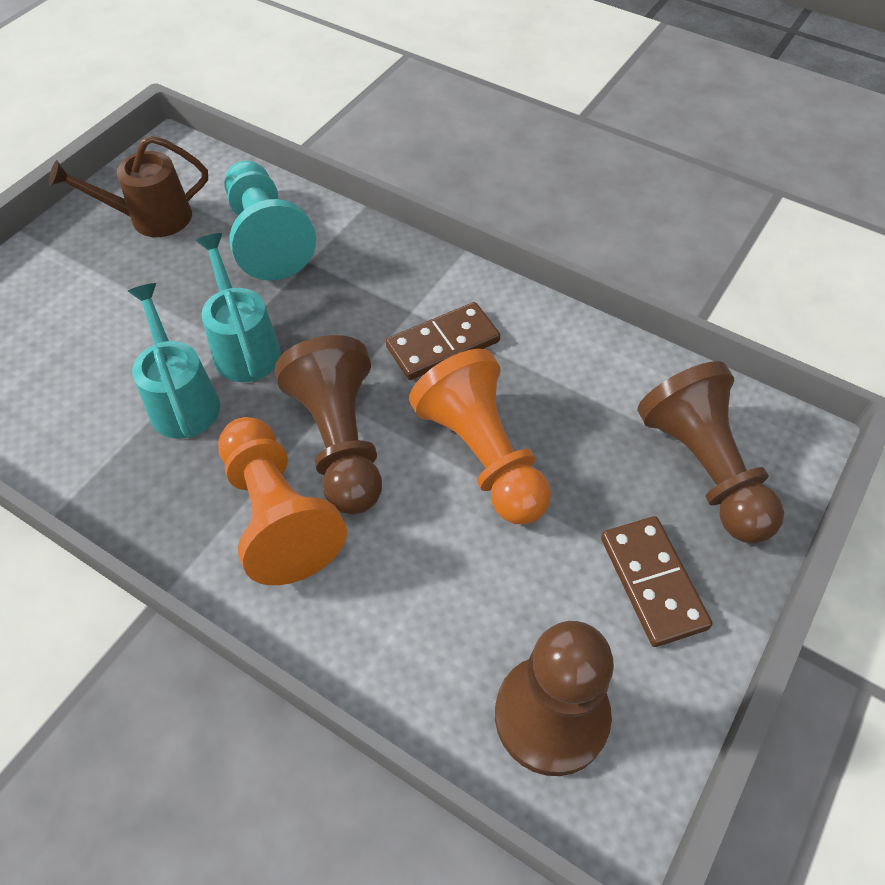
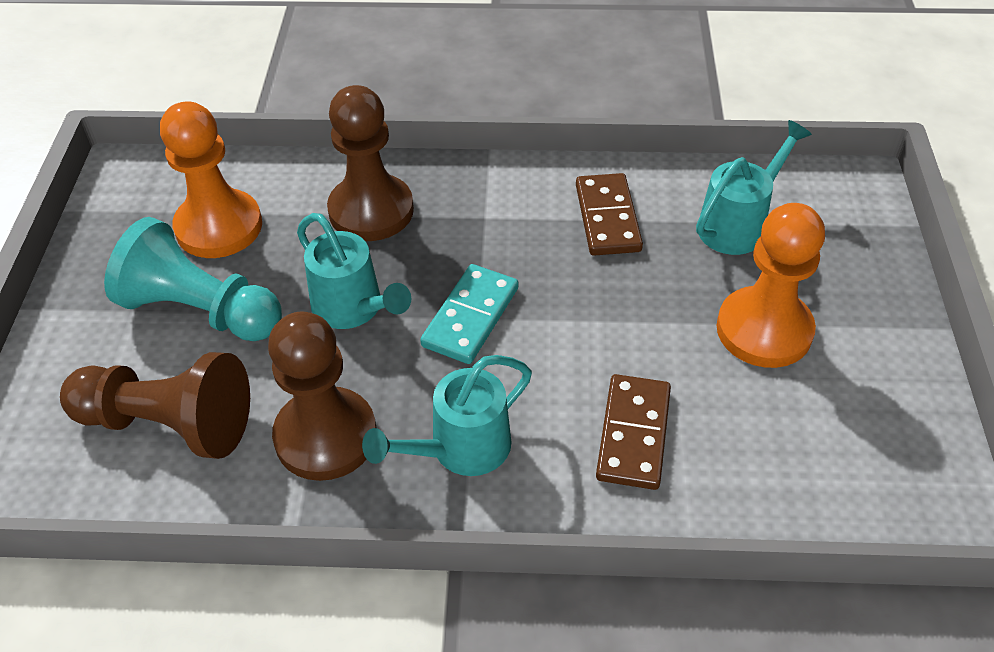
brown watering can: [49,135,208,237] = 1 -> none = 0
turquoise domino: none = 0 -> [420,264,518,364] = 1
turquoise watering can: [128,283,220,439] [195,233,281,382] = 2 -> [297,213,411,329] [362,355,532,476] [696,120,812,255] = 3

